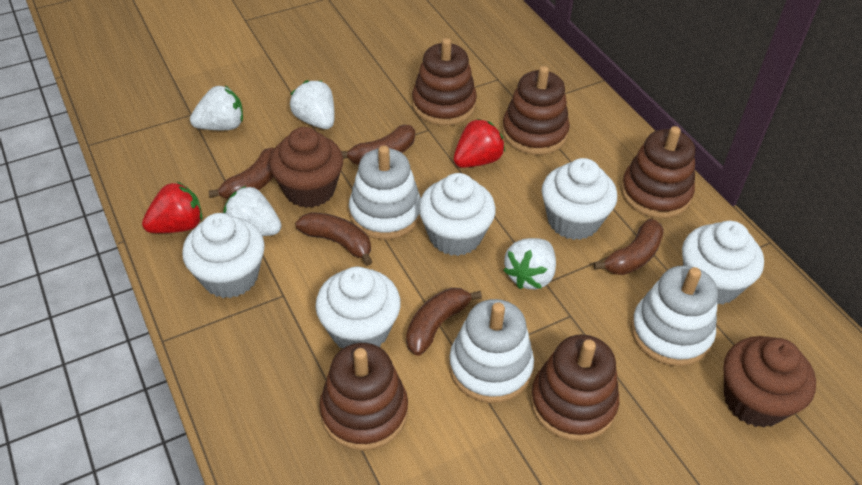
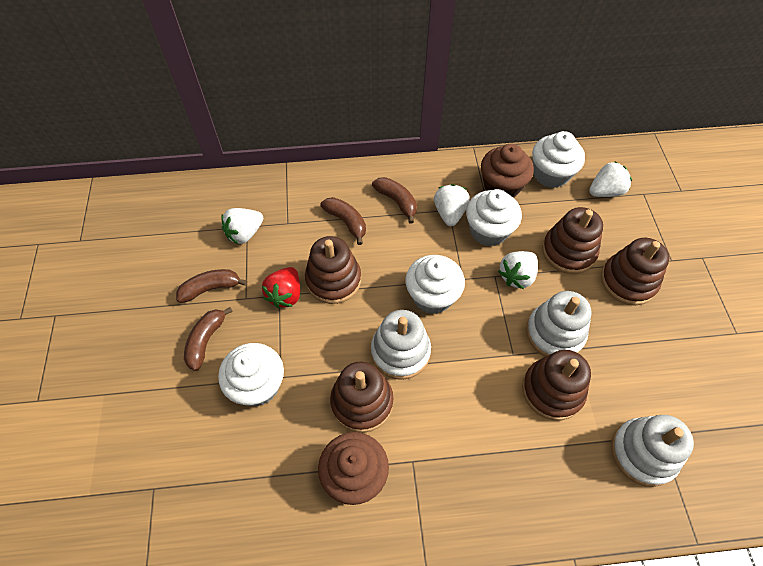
brown banana: [208,147,275,200] [295,212,372,266] [341,125,415,165] [406,288,482,356] [593,219,664,275] = 5 -> [176,269,247,303] [184,307,233,371] [321,197,366,245] [372,177,417,224] = 4
red strawberry: [142,182,202,233] [454,119,505,168] = 2 -> [262,267,300,308] = 1
white cupcake: [182,213,265,298] [315,267,401,348] [419,173,496,256] [542,158,617,240] [682,221,764,305] = 5 -> [218,343,284,406] [406,255,465,314] [466,189,522,246] [532,131,585,188] = 4

